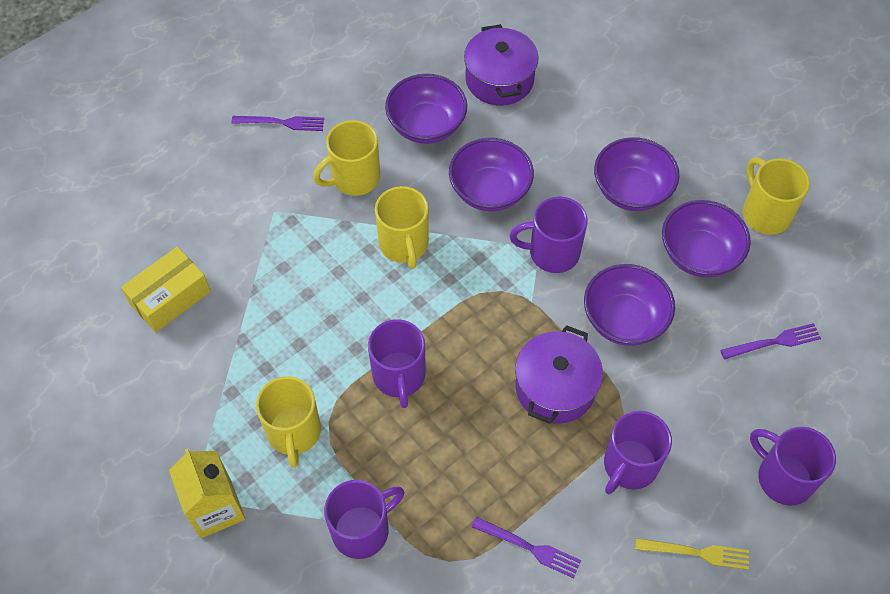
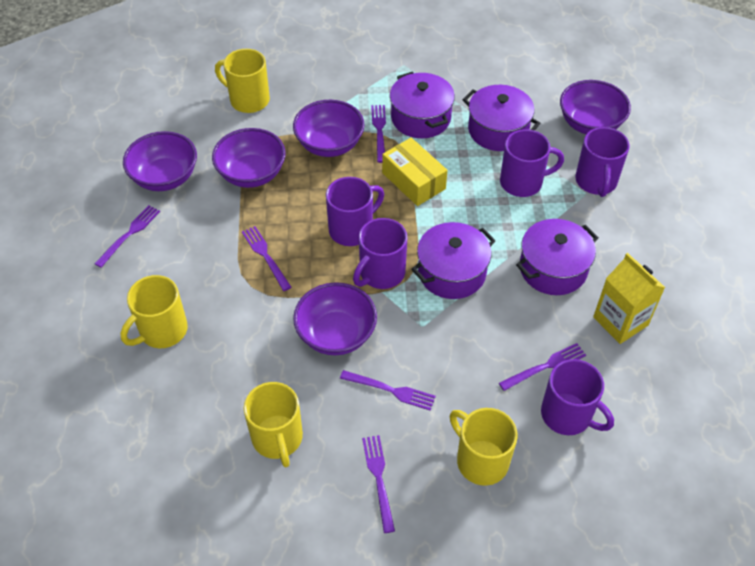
purple fork: [231,116,324,131] [472,517,581,578] [720,323,821,360] = 3 -> [95,205,160,268] [242,226,291,291] [340,370,436,411] [362,435,395,533] [371,105,386,163] [499,343,586,391] = 6
purple pot: [464,24,539,106] [515,325,603,424] = 2 -> [390,71,455,138] [411,222,496,299] [463,85,540,151] [516,219,599,295] = 4
yellow fork: [635,538,749,570] = 1 -> none = 0

